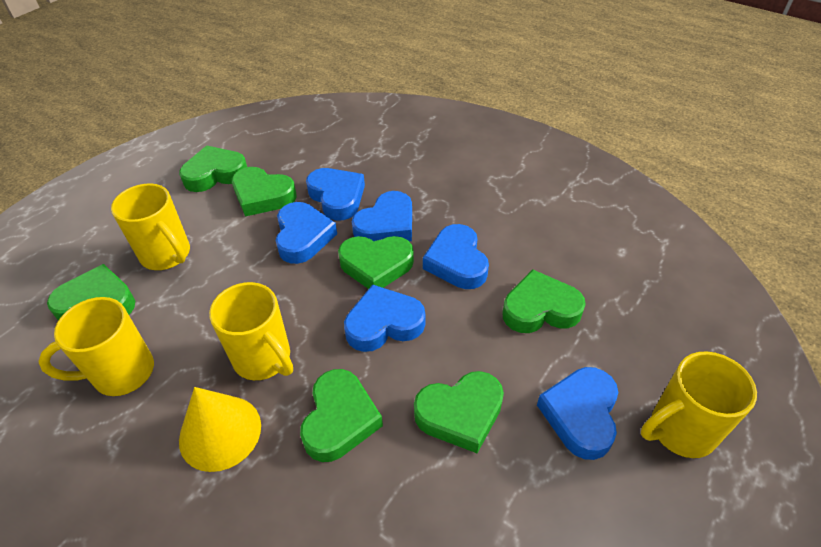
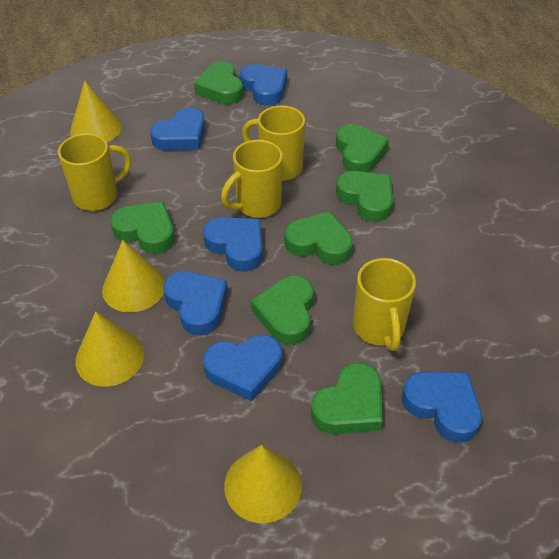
yellow cone: [179,387,261,472] = 1 -> [70,81,122,142] [75,311,144,387] [102,240,165,312] [224,445,302,523] = 4

